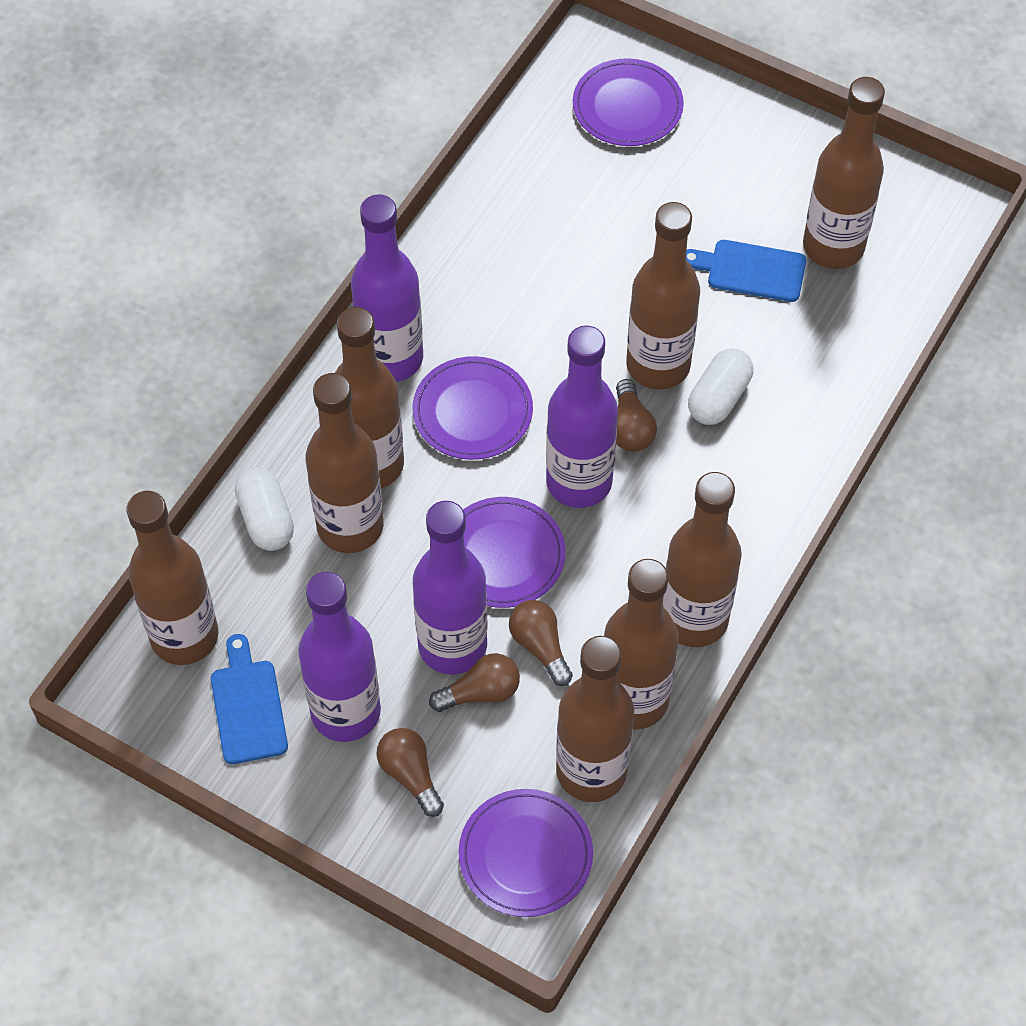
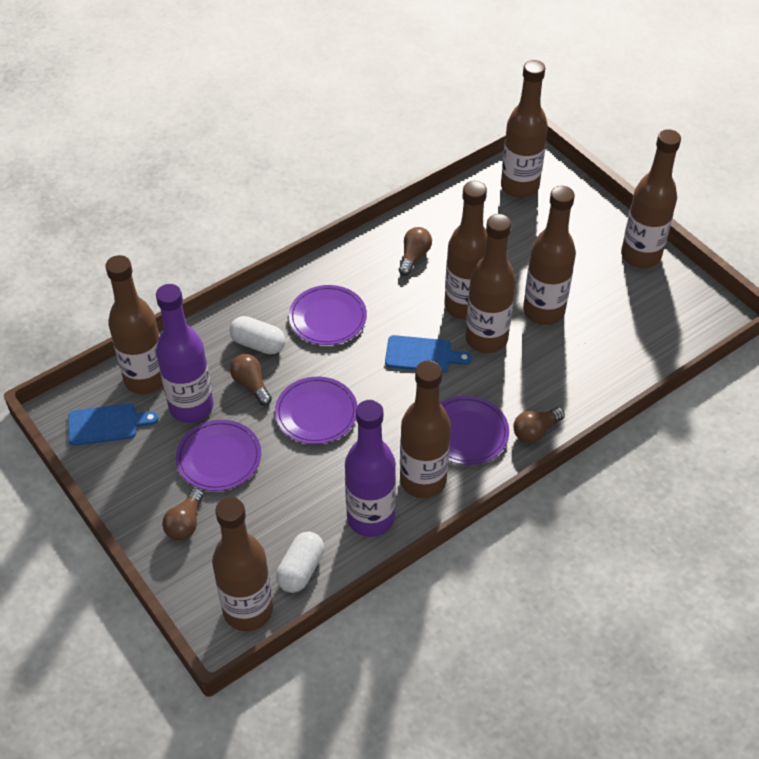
purple bottle: [298,572,381,742] [351,194,423,382] [413,501,487,674] [546,326,618,508] = 4 -> [156,284,214,423] [345,400,396,537] = 2

